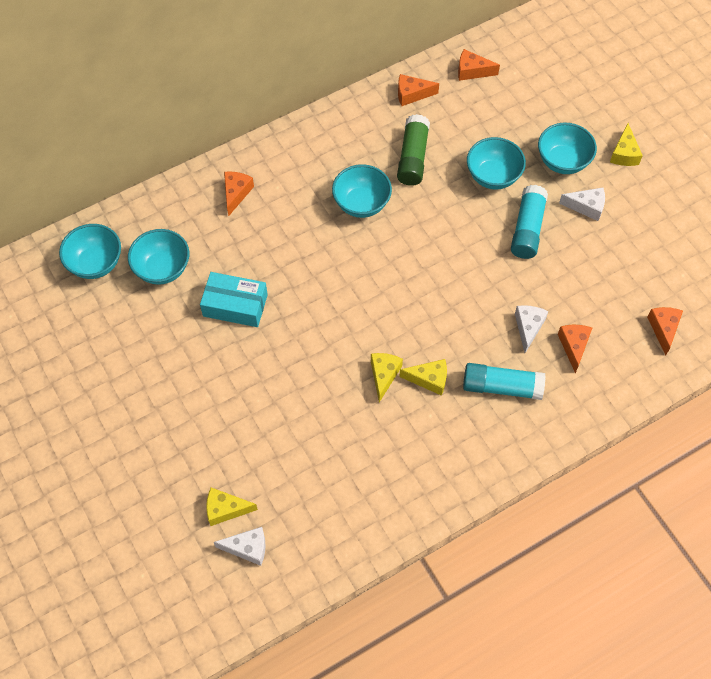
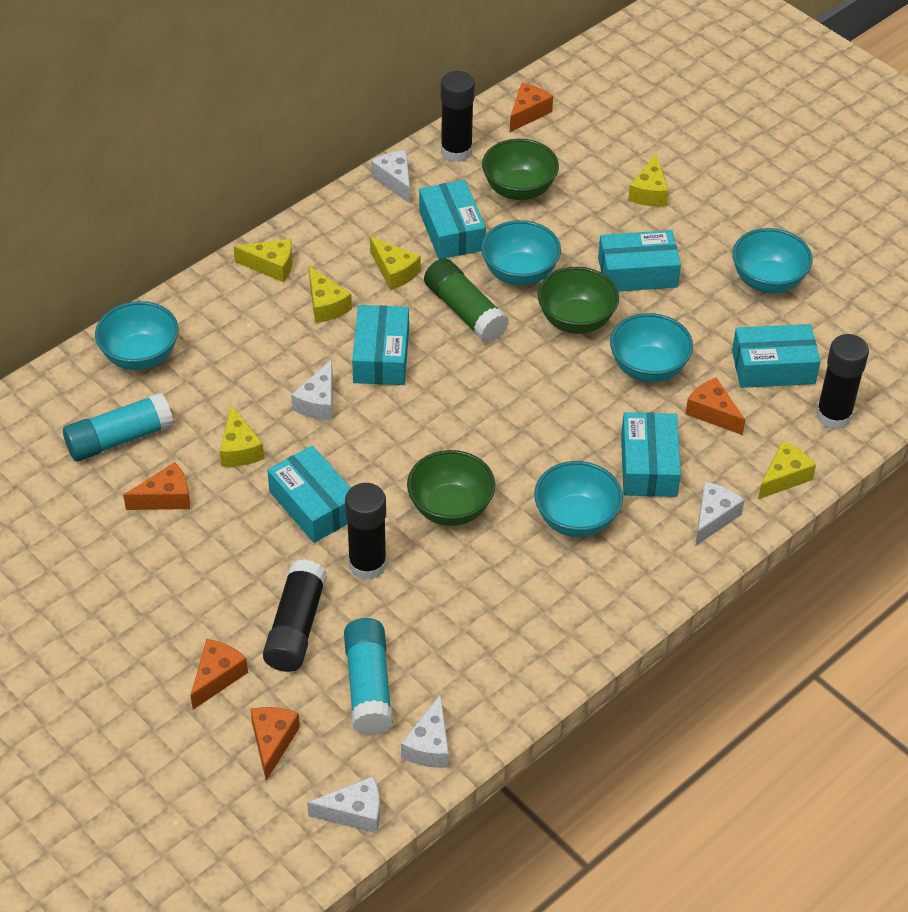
black glue stick: none = 0 -> [263,559,327,672] [345,483,387,580] [441,71,475,162] [816,334,869,429] = 4
green bowl: none = 0 -> [407,450,495,526] [482,139,559,200] [538,267,619,334] = 3
turquoise box: [200,272,268,327] = 1 -> [267,445,351,543] [352,305,409,385] [419,180,486,259] [598,230,681,291] [621,412,681,497] [732,324,821,388] = 6
white cheese: [214,527,266,566] [515,305,548,353] [559,188,605,221] = 3 -> [291,360,333,420] [307,776,380,833] [371,150,410,203] [401,694,449,768] [695,482,745,546] = 5
yellow cheese: [206,488,258,526] [371,353,403,402] [399,359,447,396] [610,123,643,166] = 4 -> [220,405,264,467] [233,239,293,282] [309,266,352,323] [370,237,421,290] [628,153,669,207] [758,441,816,499] = 6

